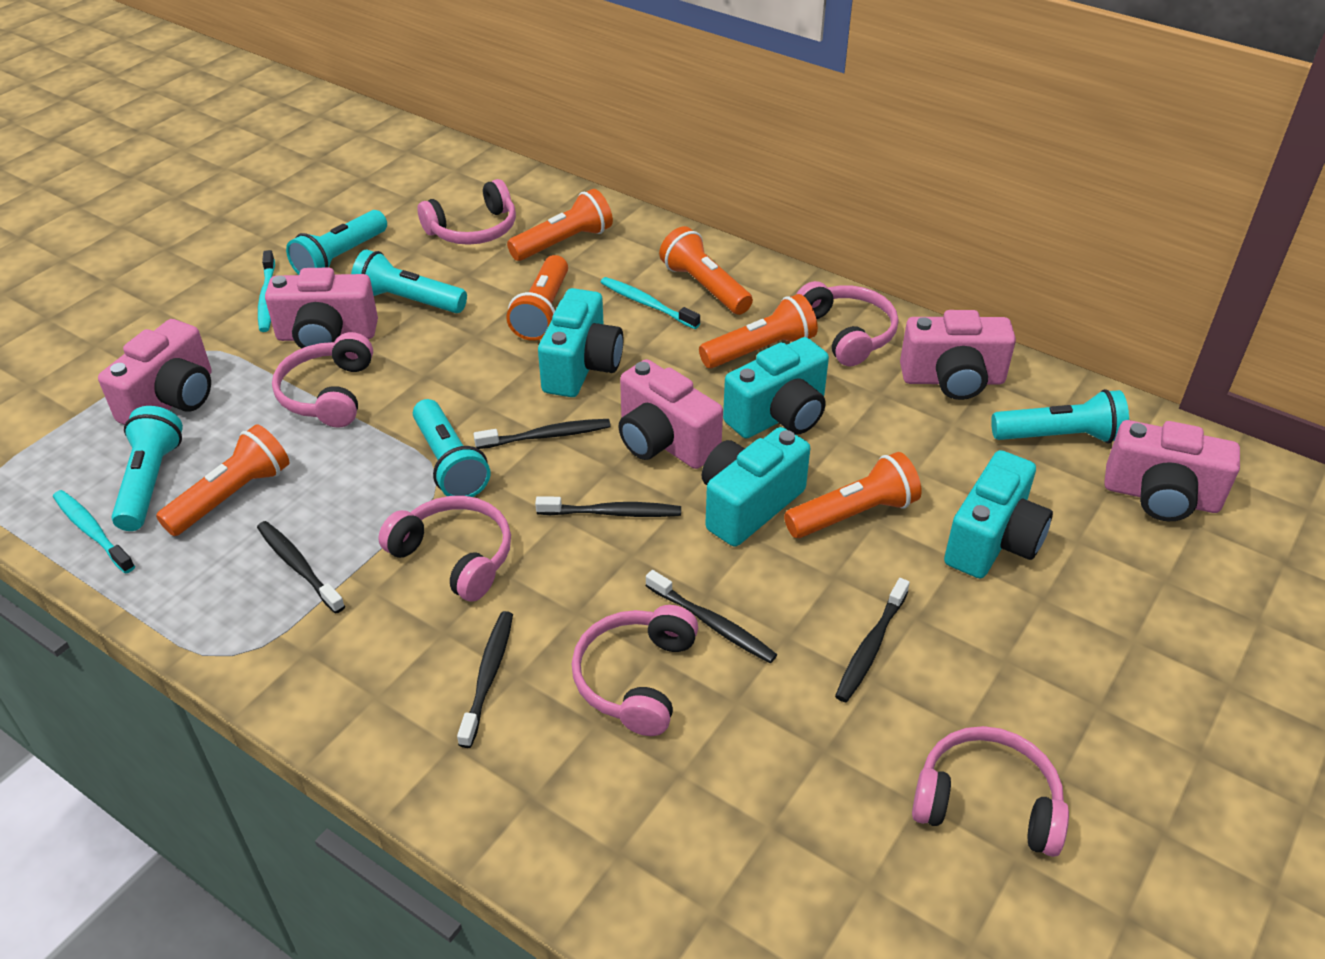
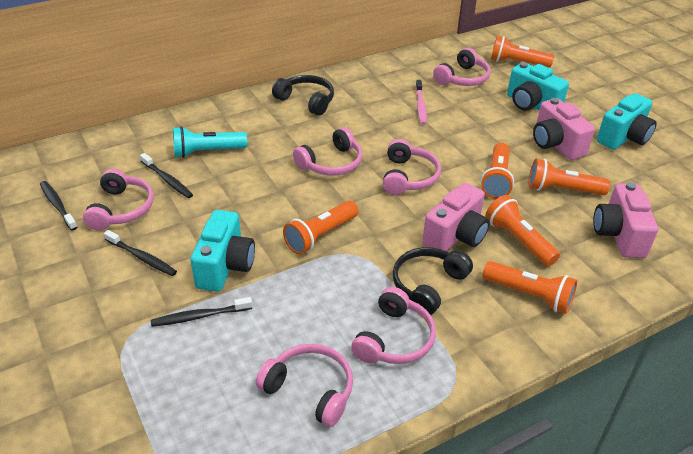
black headphones: none = 0 -> [272,75,334,116] [393,247,473,315] = 2
black toothbrush: [257,521,345,613] [457,611,513,748] [473,419,611,449] [535,496,681,517] [646,570,777,663] [835,578,910,702] = 6 -> [40,181,78,231] [104,230,177,276] [140,153,193,198] [151,297,252,327] = 4
pink camera: [98,319,212,425] [265,268,378,349] [619,359,723,469] [900,310,1016,400] [1104,420,1240,521] = 5 -> [422,183,490,251] [533,98,595,160] [593,182,658,258] = 3
pink toothbrush: none = 0 -> [415,80,427,125] = 1
turquoise camera: [538,288,623,397] [702,427,810,547] [723,337,829,438] [944,450,1053,578] = 4 -> [190,210,255,292] [507,62,569,111] [597,93,657,150] = 3
turquoise flashlight: [112,406,183,531] [286,210,387,275] [351,250,467,313] [413,399,490,497] [991,389,1129,443] = 5 -> [173,127,247,158] = 1
turquoise toothbrush: [53,490,135,574] [258,250,275,332] [600,277,700,329] = 3 -> none = 0

